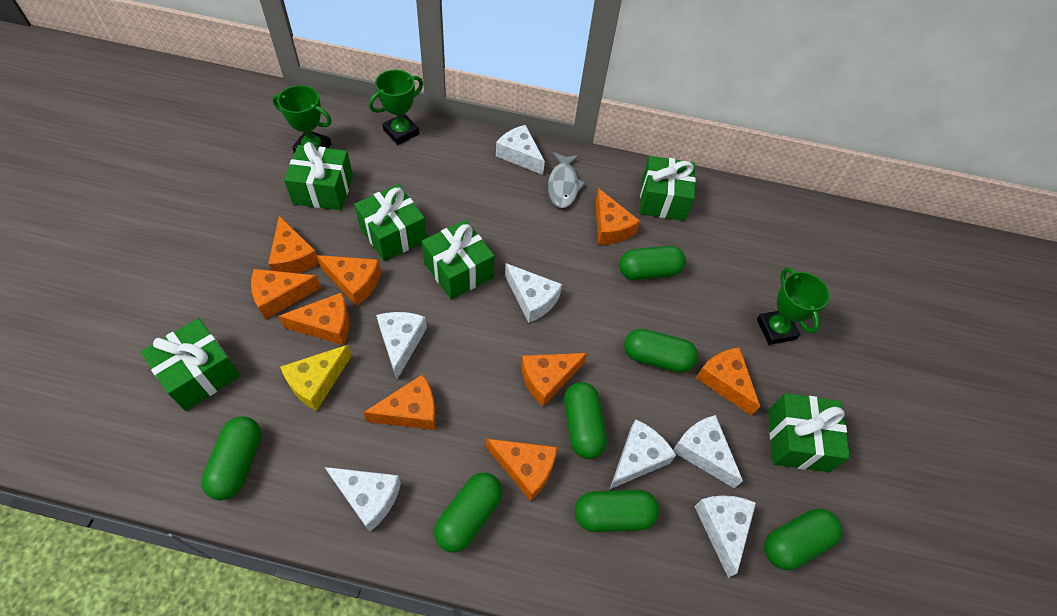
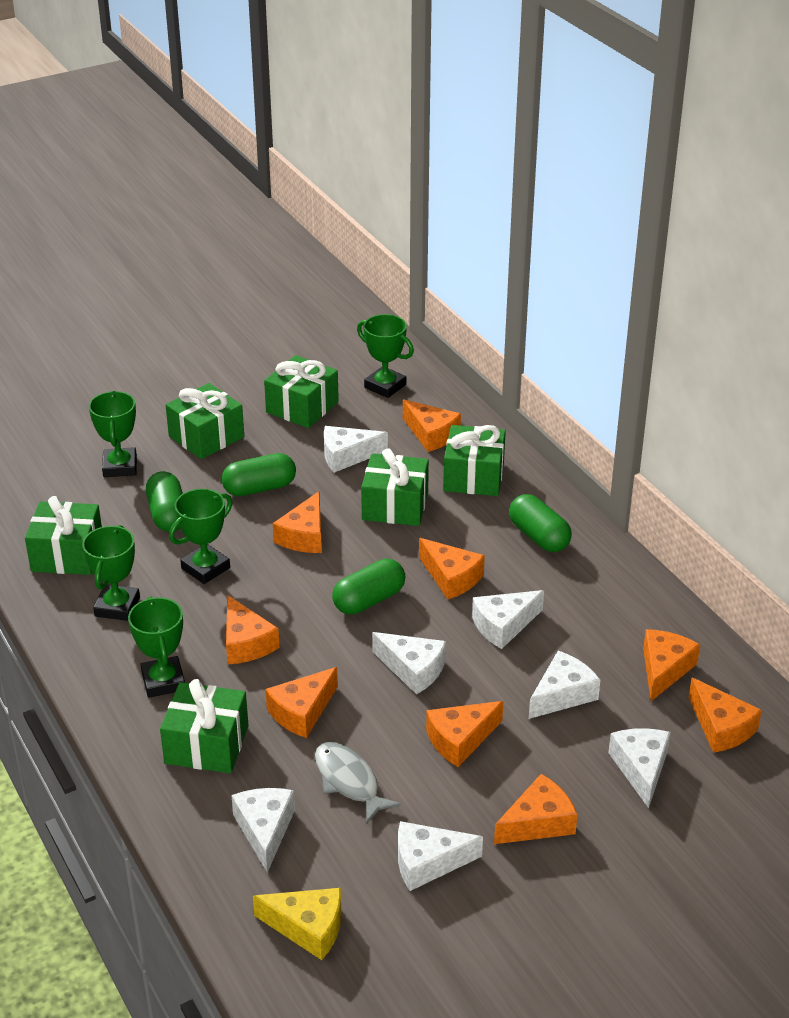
green capsule: [201,416,261,501] [434,472,503,553] [564,382,607,459] [575,490,660,532] [619,245,686,280] [624,329,698,373] [764,508,842,570] = 7 -> [146,471,183,532] [222,453,296,496] [332,559,405,615] [509,494,572,552] = 4
green trophy: [272,85,332,153] [369,70,423,145] [757,268,830,345] = 3 -> [82,525,140,621] [89,391,137,477] [128,596,185,698] [169,489,233,584] [357,314,414,398] = 5

